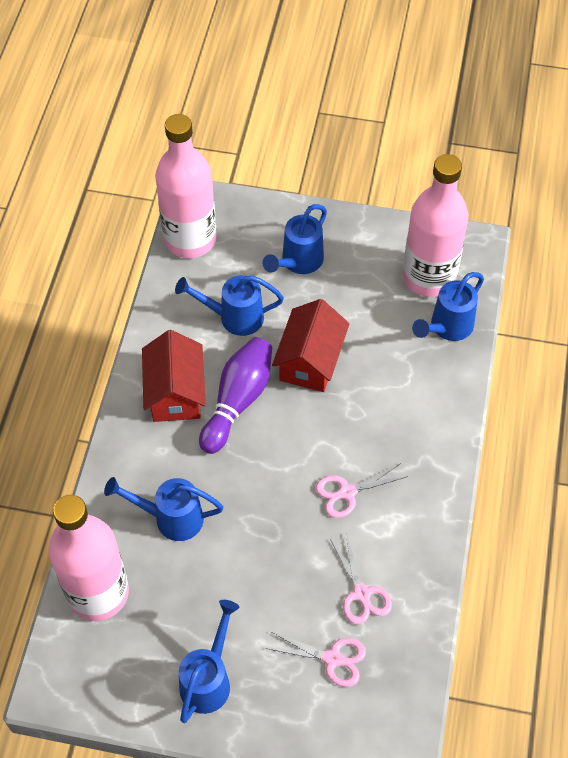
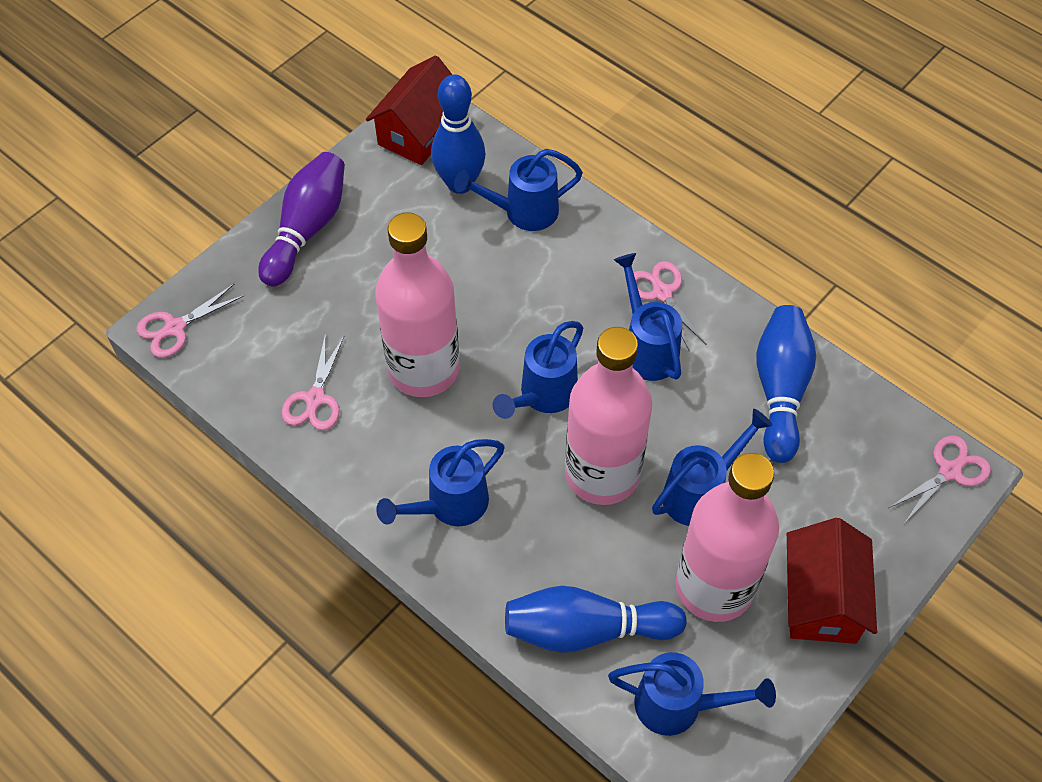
blue bowling pin: none = 0 -> [431,74,486,194] [505,586,687,653] [756,305,816,463] = 3
blue watering can: [104,477,223,541] [175,275,284,336] [179,600,240,723] [263,204,327,274] [412,272,484,341] = 5 -> [376,439,505,526] [454,149,583,231] [493,321,583,419] [608,652,776,736] [614,253,682,381] [652,409,773,526] = 6
pink scissors: [265,631,366,687] [316,463,408,518] [330,534,392,625] = 3 -> [136,283,244,358] [282,332,345,430] [633,261,707,350] [889,435,991,522] = 4

